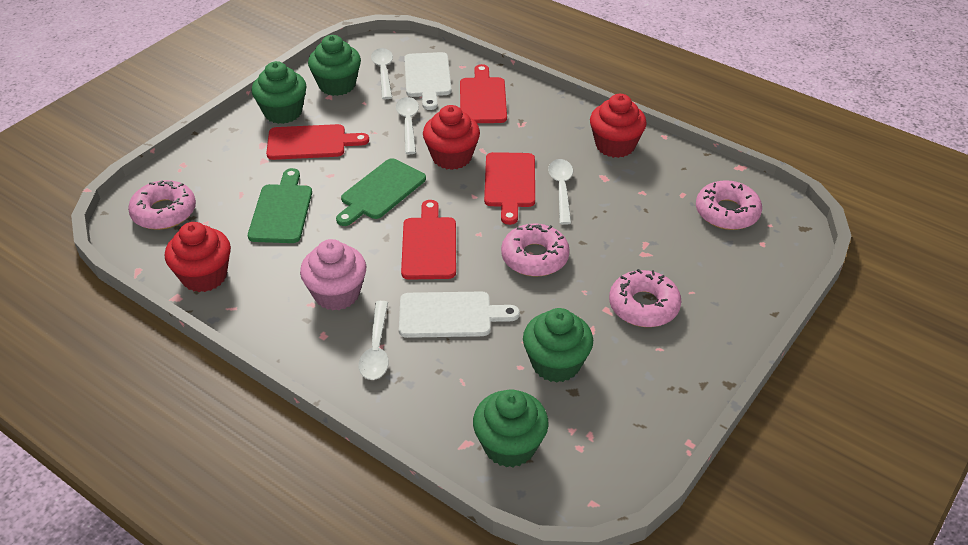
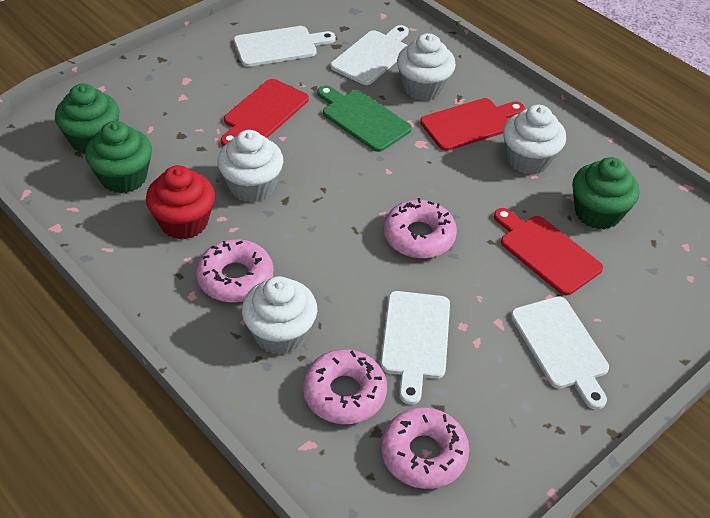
green cupcake: [252,61,307,124] [308,35,361,96] [473,389,549,467] [523,308,593,383] = 4 -> [55,84,119,154] [85,121,152,194] [572,157,639,230] = 3
green cutting board: [248,168,312,243] [336,158,426,226] = 2 -> [318,85,412,152] = 1
pink cupcake: [300,239,366,310] = 1 -> none = 0
red cupcake: [165,222,231,292] [423,105,480,170] [590,94,647,158] = 3 -> [146,165,215,240] = 1
red cutting board: [266,124,369,160] [401,200,456,280] [460,64,507,123] [484,152,535,225] = 4 -> [221,79,309,146] [420,98,525,151] [494,208,603,295] = 3
white cupcake: none = 0 -> [217,130,283,202] [242,276,317,355] [397,33,456,101] [503,105,566,175] = 4
white cutting board: [399,291,520,338] [404,52,452,110] = 2 -> [234,26,336,67] [331,25,409,85] [381,291,450,404] [511,296,609,409] = 4
white spoon: [359,301,389,380] [371,48,393,99] [396,97,419,154] [548,159,573,225] = 4 -> none = 0

